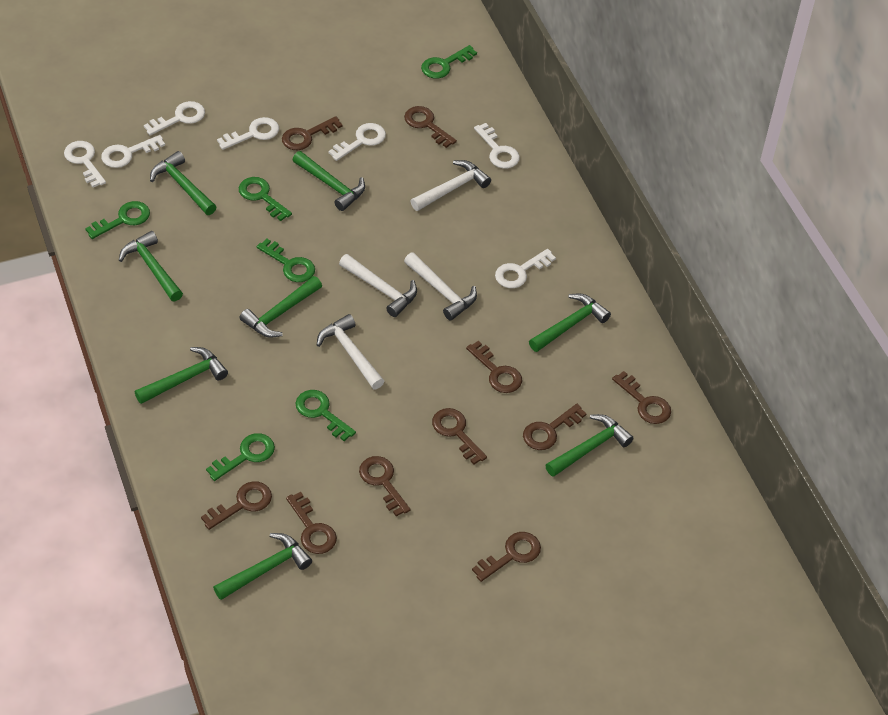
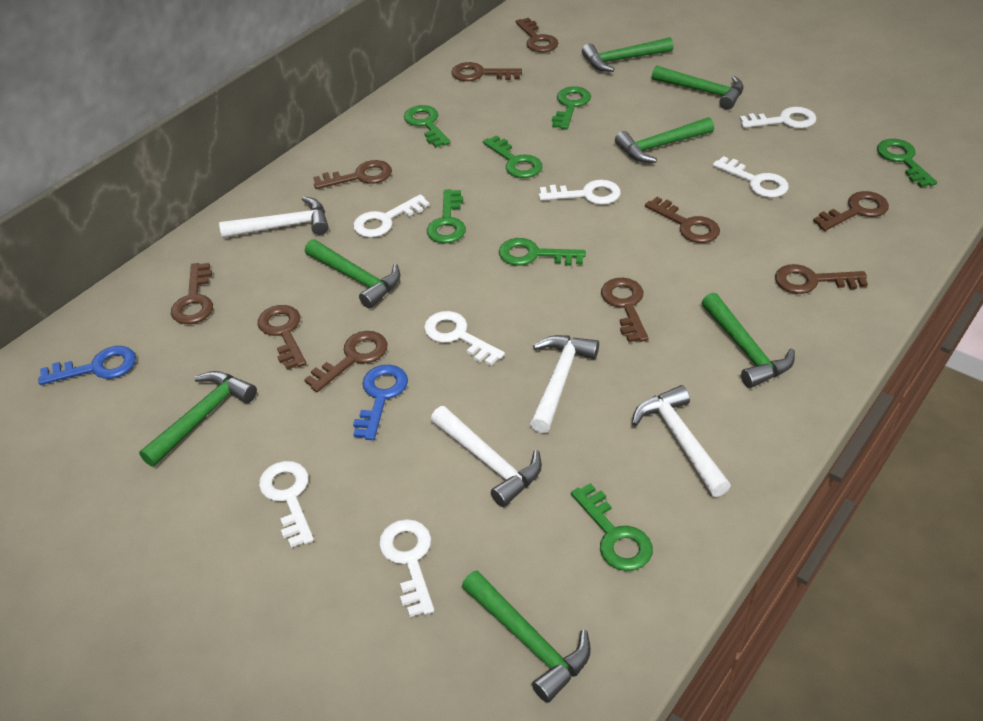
blue key: none = 0 -> [38,346,136,385] [353,365,408,440] = 2
green hammer: [119,231,183,301] [135,347,228,404] [150,151,216,215] [213,533,312,600] [240,276,322,338] [293,151,365,211] [529,293,611,352] [545,414,634,477] = 8 -> [139,371,257,467] [305,239,400,309] [462,570,591,703] [582,37,673,72] [615,117,714,163] [652,65,744,110] [702,293,795,388] = 7
green key: [85,201,150,239] [206,433,275,481] [239,177,292,221] [256,239,315,282] [295,390,356,441] [421,45,477,79] = 6 -> [404,105,451,148] [427,189,466,243] [483,135,542,178] [499,238,586,266] [552,86,591,129] [571,483,653,571] [877,139,937,187] = 7

